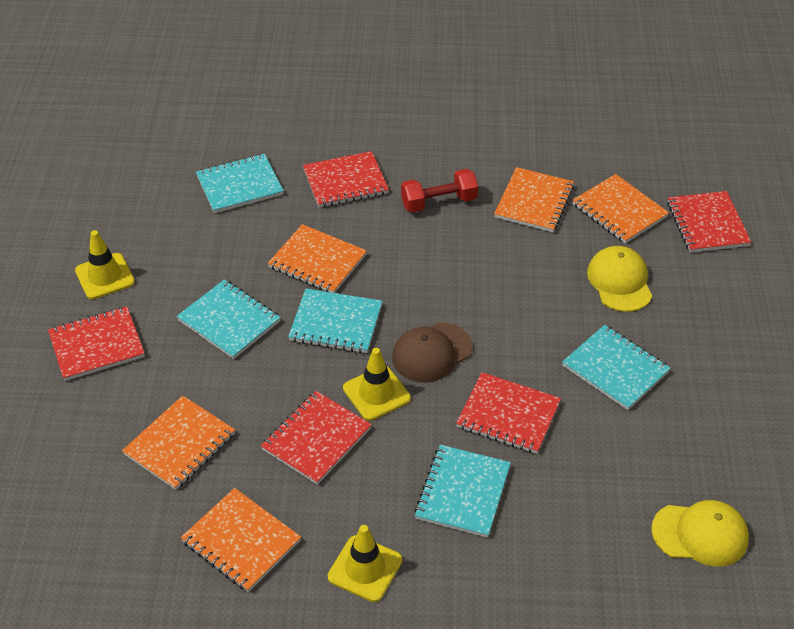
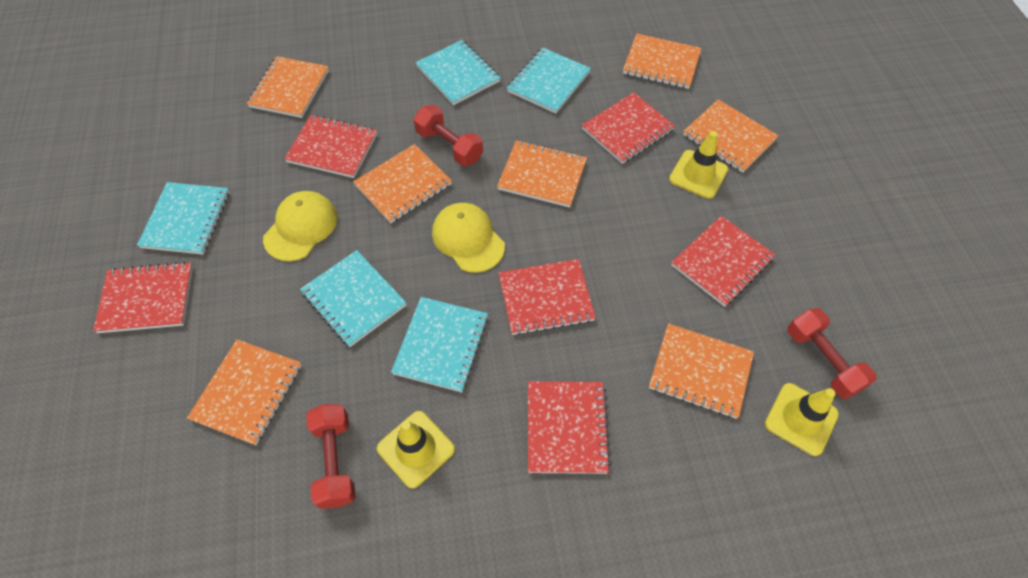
brown cap: [392,323,473,382] = 1 -> none = 0
orange notebook: [122,395,235,490] [181,488,301,592] [268,224,367,293] [494,167,574,232] [573,174,669,243] = 5 -> [187,339,302,445] [247,56,329,118] [353,144,452,223] [497,140,587,208] [623,33,701,89] [649,323,754,419] [683,99,779,173] = 7
red dumbbell: [401,169,478,213] = 1 -> [306,404,356,509] [413,105,483,166] [787,308,876,399] = 3
red notebook: [48,307,145,381] [261,391,372,485] [303,151,389,207] [456,372,561,454] [667,191,751,253] = 5 -> [93,262,193,333] [284,115,377,178] [499,259,596,335] [528,381,611,474] [582,92,675,164] [671,216,776,307] = 6

